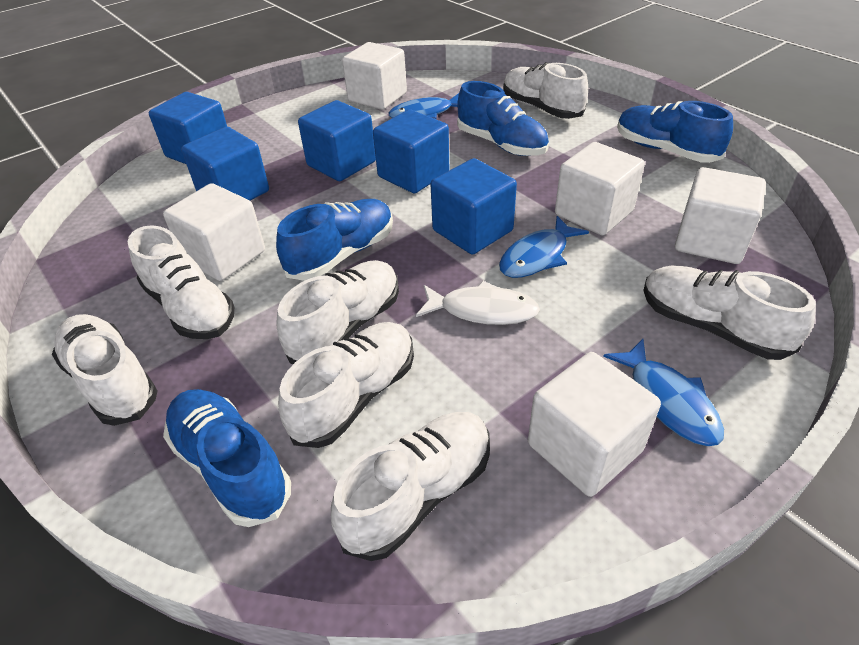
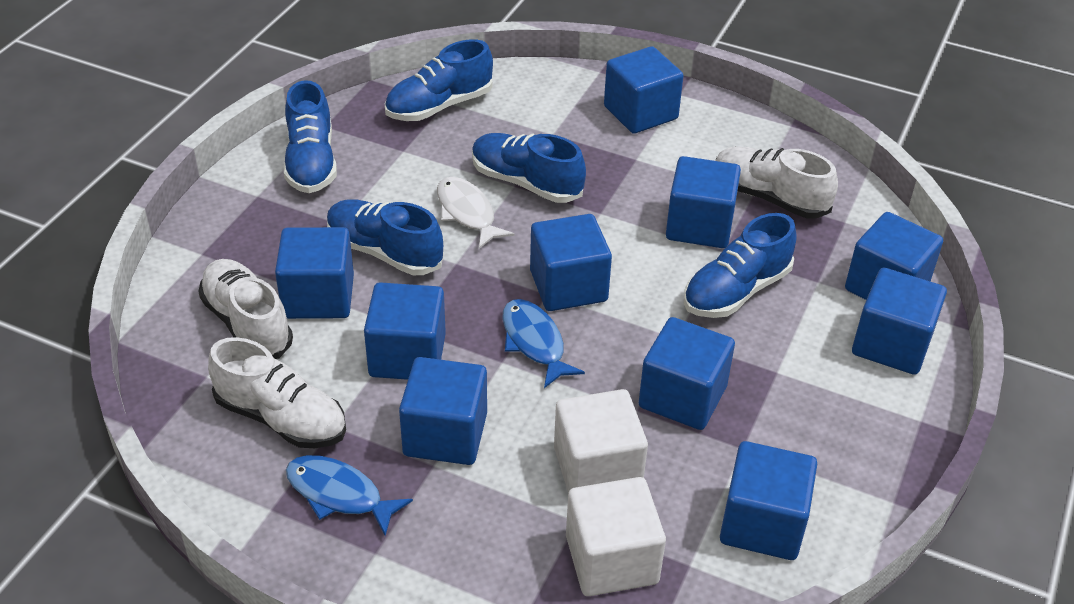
blue cube: [149,92,227,164] [181,127,269,201] [298,100,376,181] [373,109,449,193] [430,158,517,255] = 5 -> [275,227,354,319] [364,282,446,380] [399,357,487,465] [530,214,612,311] [604,46,683,134] [639,317,735,430] [666,156,741,248] [720,441,817,560] [845,212,943,300] [852,268,947,375] = 10
blue fish: [389,93,459,119] [499,216,589,278] [603,339,724,446] = 3 -> [286,455,413,536] [502,299,585,388] = 2
blue shoe: [163,389,291,527] [276,199,393,281] [457,81,549,156] [617,101,733,163] = 4 -> [284,80,337,193] [327,199,443,275] [385,39,493,121] [472,133,586,203] [684,213,797,318] = 5
white cube: [163,183,265,281] [342,42,407,110] [528,352,661,497] [555,142,645,235] [675,167,766,264] = 5 -> [554,389,648,493] [566,477,666,596] = 2
white shoe: [52,314,158,426] [128,225,234,339] [276,260,399,364] [278,322,414,448] [331,412,490,561] [503,63,588,119] [643,266,816,360] = 7 -> [198,259,293,359] [208,337,346,448] [715,146,838,218] = 3

